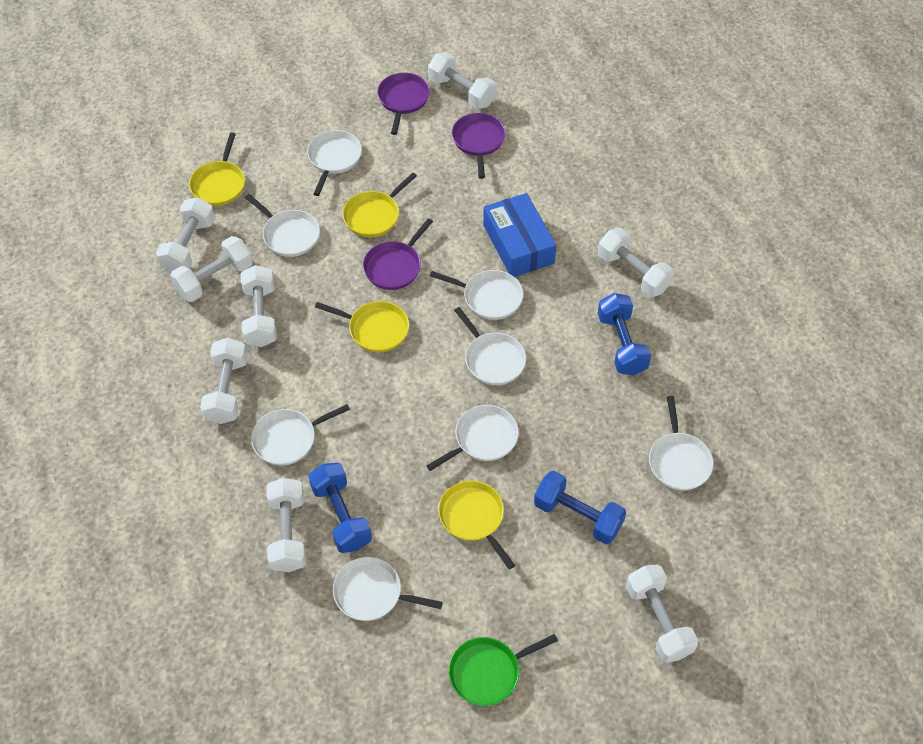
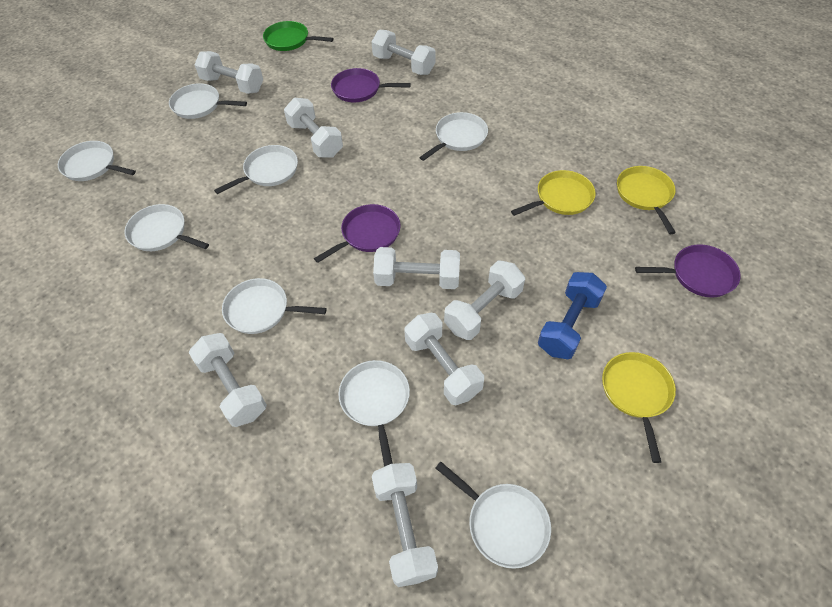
blue box: [483,193,556,277] = 1 -> none = 0
blue dumbbell: [308,463,372,553] [534,471,626,544] [598,293,651,375] = 3 -> [538,272,607,359] = 1
yellow pan: [189,132,245,206] [315,301,409,353] [343,173,417,237] [438,481,515,569] = 4 -> [511,170,596,216] [602,352,676,463] [617,166,676,234] = 3

